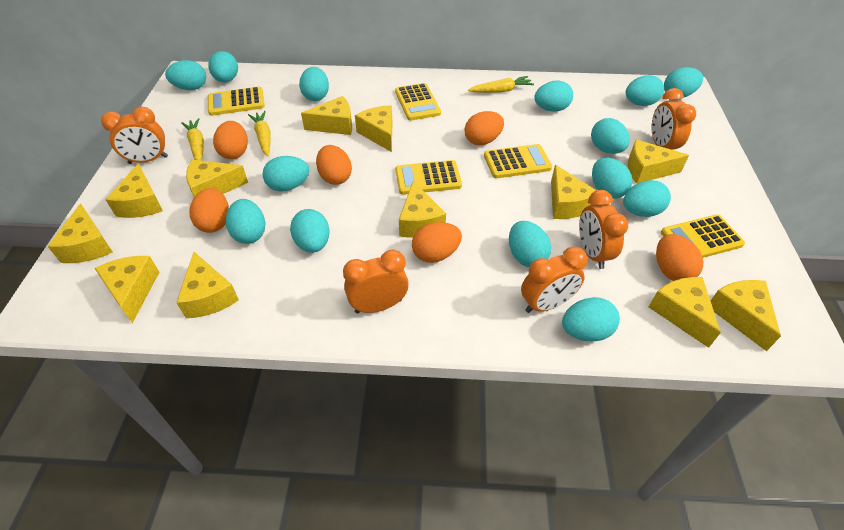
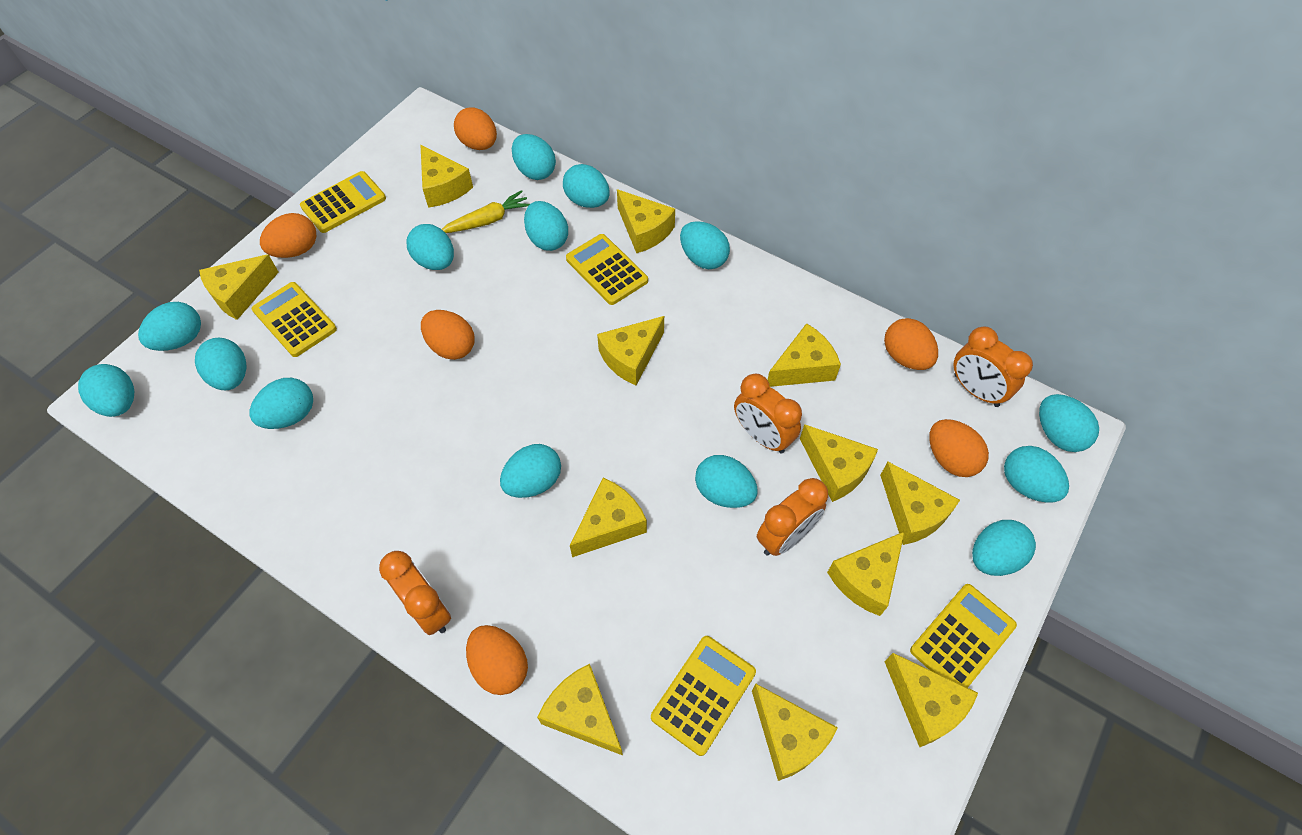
orange clock: [101,107,168,164] [343,250,409,313] [521,247,588,313] [579,190,628,269] [652,88,696,150] = 5 -> [379,551,451,635] [734,373,802,453] [757,478,828,556] [953,327,1033,407] = 4
yellow carrot: [181,118,204,161] [248,111,271,156] [468,76,534,93] = 3 -> [442,190,530,233] = 1

